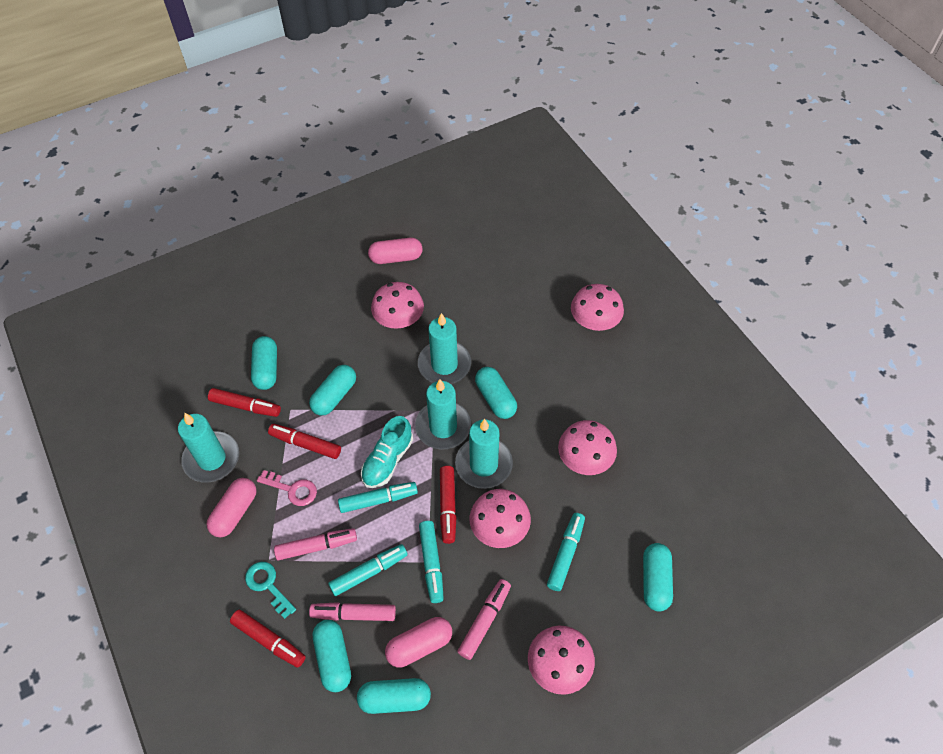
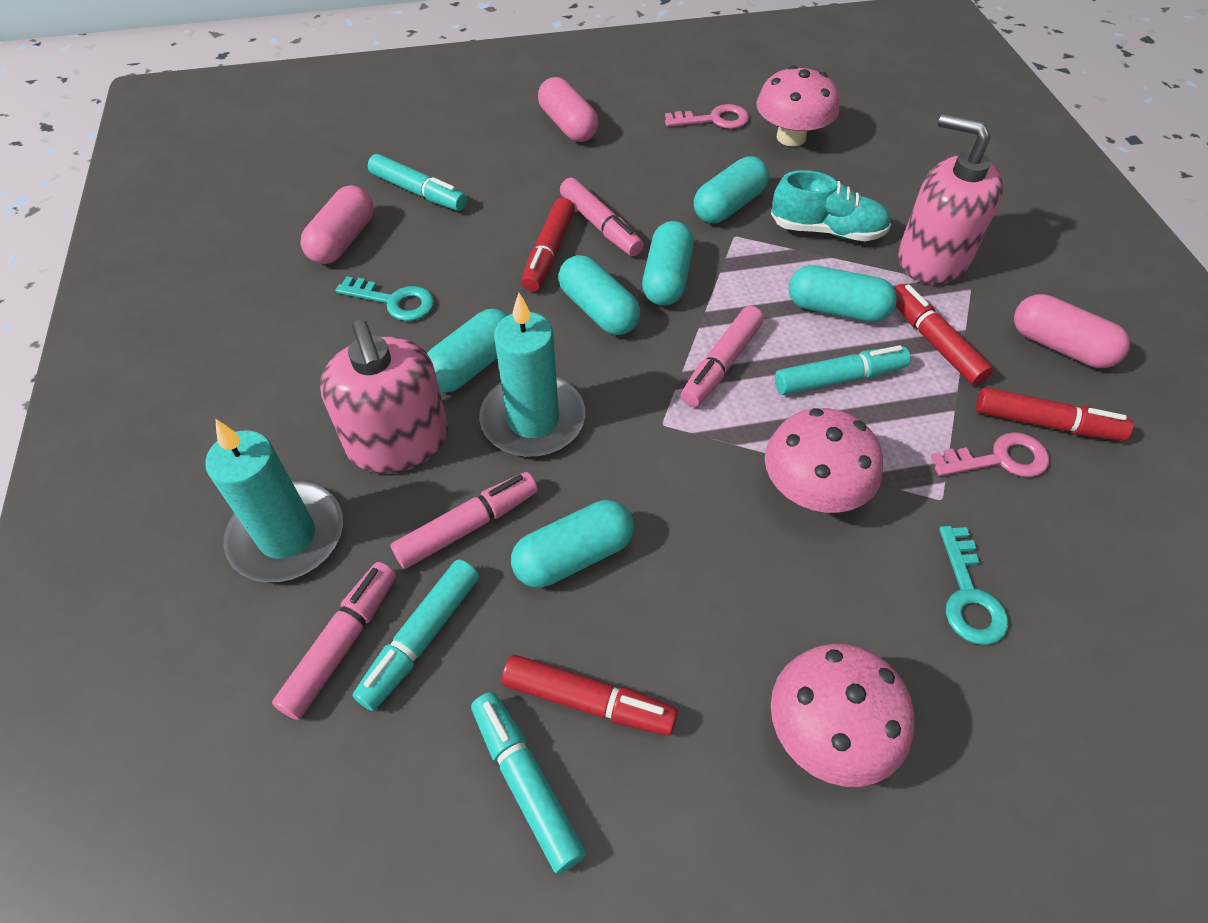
pink key: [257,470,317,506] = 1 -> [665,104,749,129] [931,432,1049,477] = 2
pink marker: [274,528,357,561] [309,602,396,621] [457,579,511,660] = 3 -> [272,562,396,720] [391,472,538,569] [560,177,644,256] [681,306,764,407] = 4
pink mushroom: [371,282,424,329] [470,489,531,548] [528,626,595,695] [558,420,617,475] [571,284,624,331] = 5 -> [757,65,839,146] [765,408,883,513] [771,644,915,787] = 3
pink soap dispenser: none = 0 -> [320,320,448,474] [898,114,1003,285] = 2
turquoise candle: [178,413,239,483] [415,379,471,450] [418,313,471,384] [455,419,513,489] = 4 -> [205,419,343,582] [479,293,585,457] = 2
turquoise key: [245,562,296,619] = 1 -> [335,276,434,321] [939,526,1008,645] = 2

